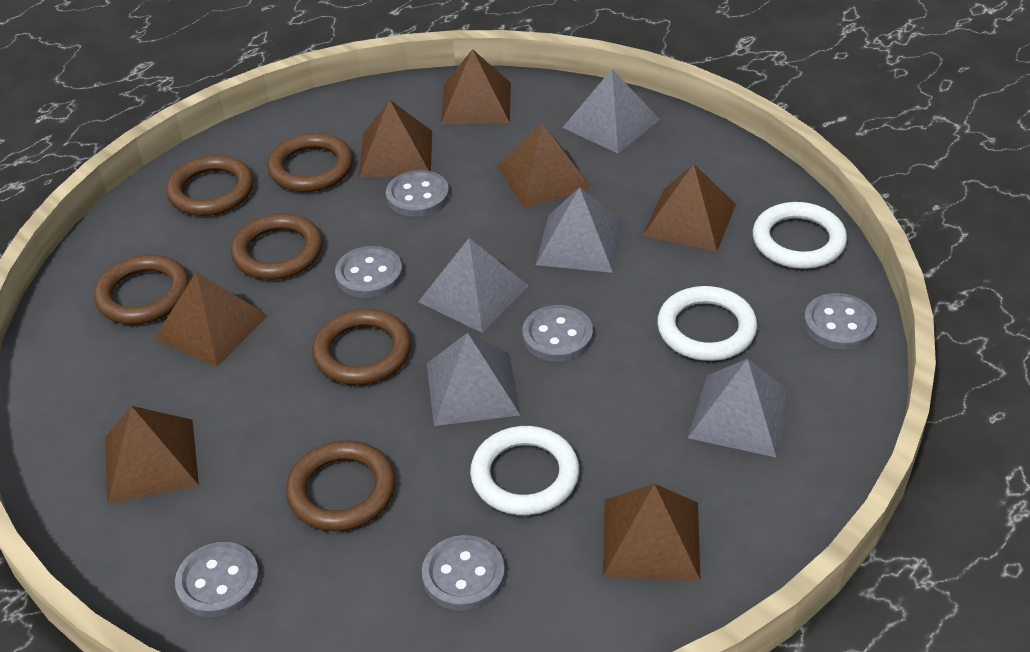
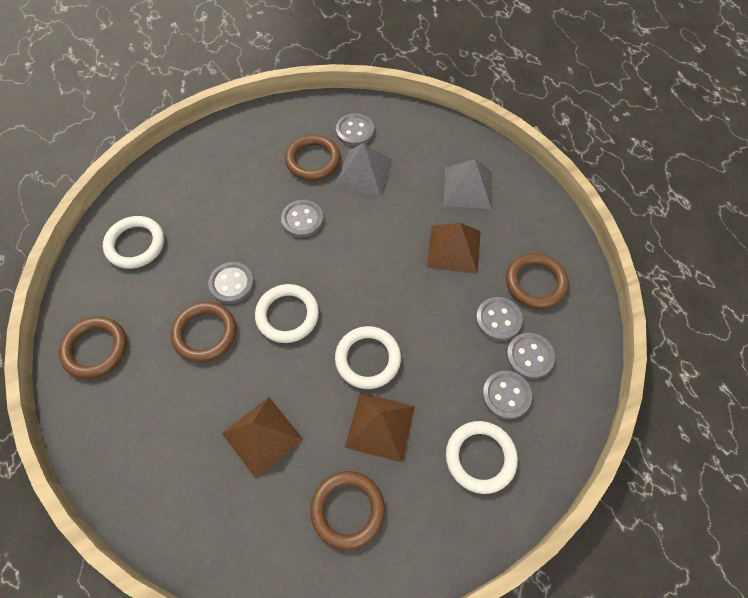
brown pyramid: [105,406,199,505] [154,272,268,367] [359,99,432,178] [441,49,511,124] [497,123,592,208] [603,484,701,581] [642,164,736,252] = 7 -> [222,397,304,479] [345,393,415,463] [427,223,481,274] = 3
brown ring: [94,255,189,324] [166,155,254,216] [231,213,323,280] [267,133,353,192] [286,441,395,531] [312,309,411,385] = 6 -> [59,317,127,379] [171,302,236,362] [285,135,341,181] [310,471,385,550] [506,253,569,309] = 5
grey pyramid: [418,238,529,333] [427,333,520,426] [536,187,623,273] [562,69,660,153] [688,359,792,457] = 5 -> [335,143,393,196] [443,159,492,210] = 2
white ring: [470,426,579,515] [657,286,757,361] [753,202,847,269] = 3 -> [103,216,164,269] [255,284,319,343] [335,326,401,389] [446,421,518,494] = 4

